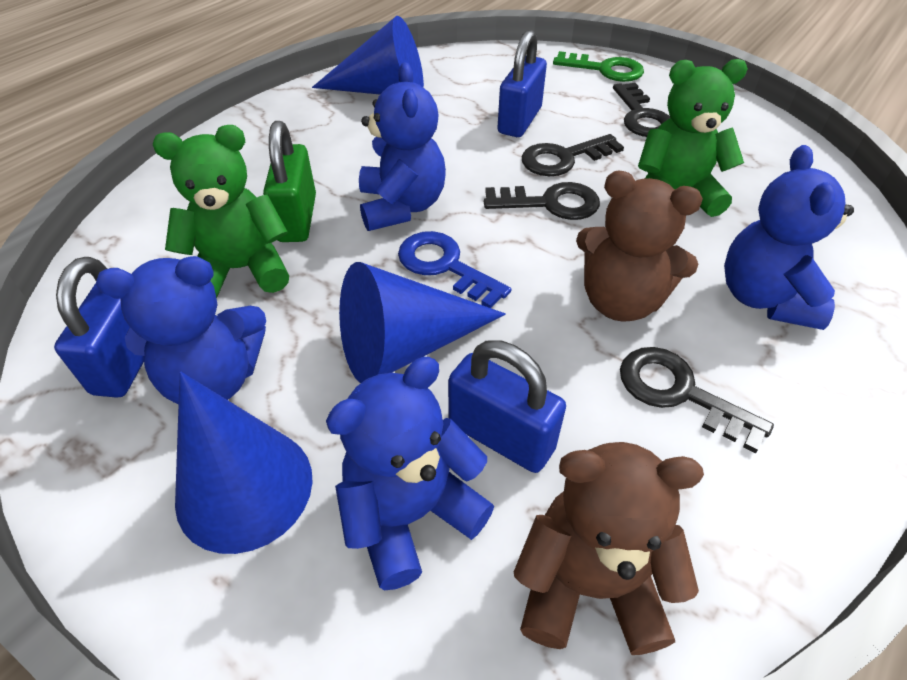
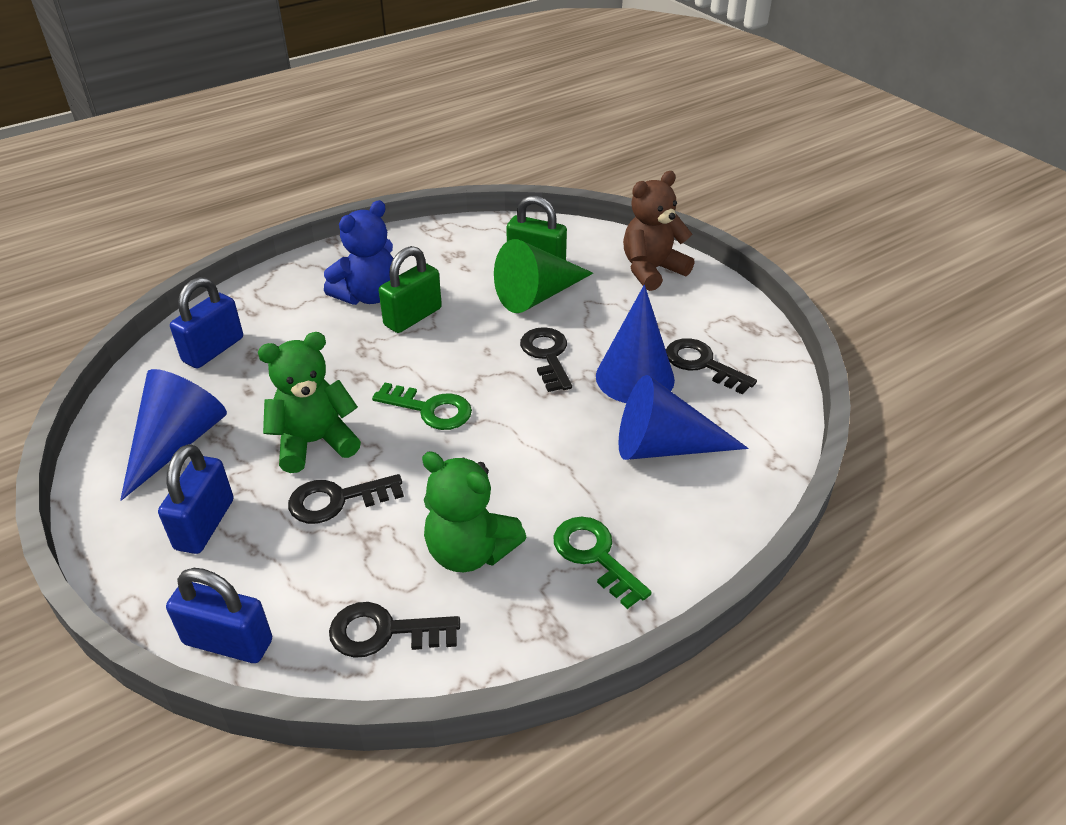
blue key: [398,231,511,308] = 1 -> none = 0
blue teddy bear: [96,256,266,404] [326,357,494,590] [359,62,446,231] [724,145,854,330] = 4 -> [324,200,394,305] = 1
brown teddy bear: [514,442,704,655] [576,170,703,321] = 2 -> [623,171,695,291] = 1
green cone: none = 0 -> [494,239,593,313] = 1
green key: [553,51,644,82] = 1 -> [372,383,472,430] [554,517,652,609] = 2
green padlock: [263,121,316,242] = 1 -> [379,246,442,333] [506,196,567,260] = 2

